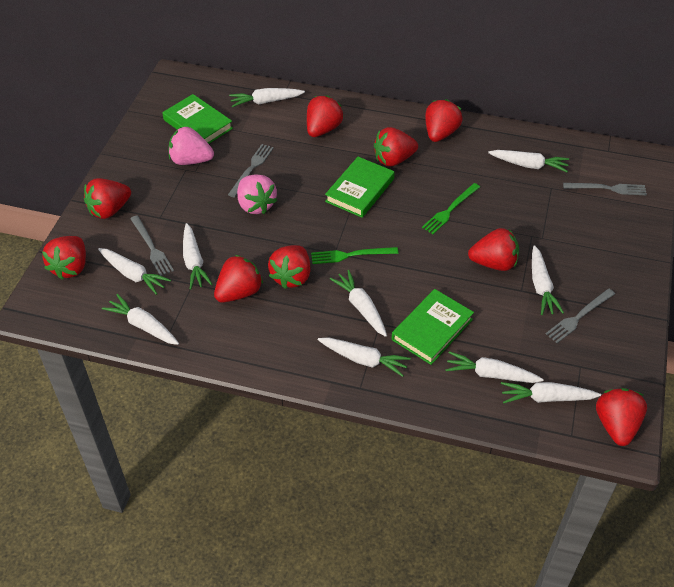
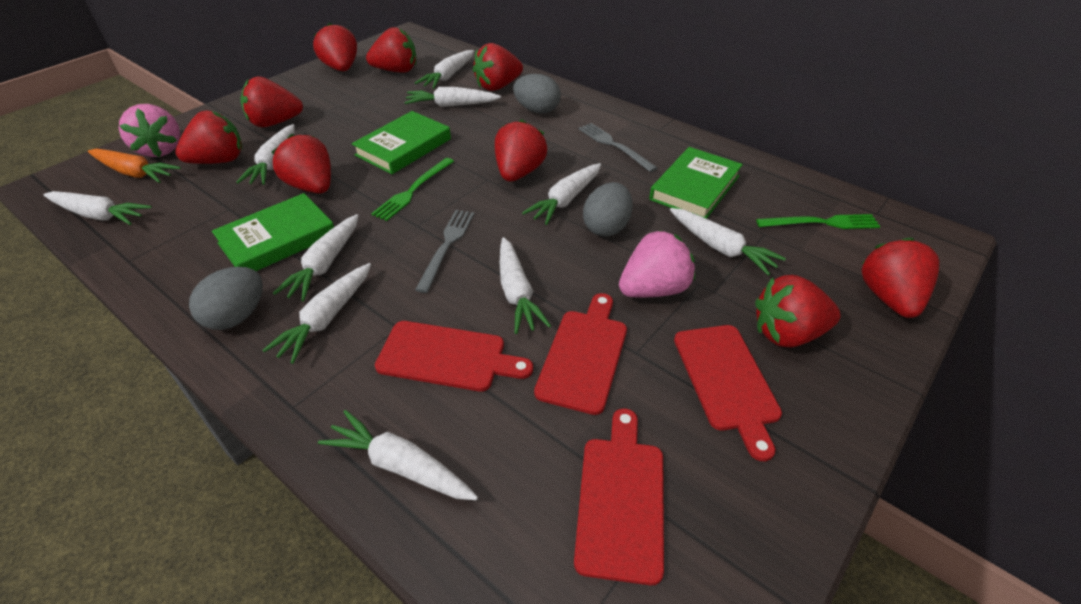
grey egg: none = 0 -> [189,267,263,330] [513,74,561,114] [583,182,633,237] = 3
grey fork: [130,215,174,276] [228,144,274,198] [546,289,615,343] [563,183,647,195] = 4 -> [415,210,474,293] [579,123,657,172] = 2
orange carrot: none = 0 -> [88,148,181,183] = 1
red cutting board: none = 0 -> [375,321,533,392] [534,293,627,415] [574,408,664,585] [674,325,782,461] = 4

